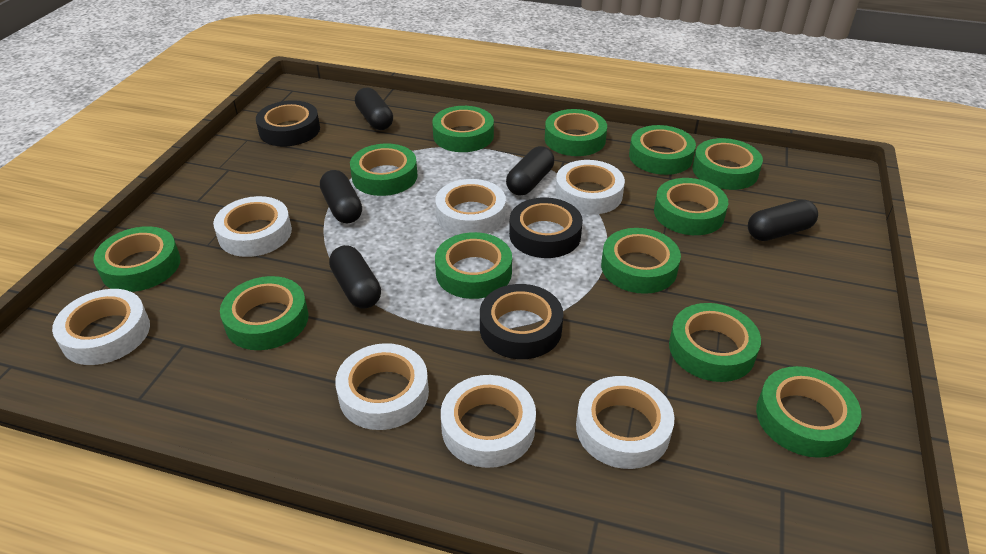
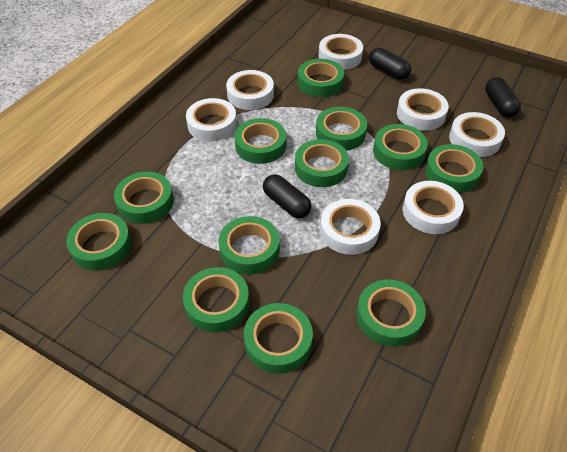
black capsule: [320,170,362,223] [329,245,381,309] [355,87,393,130] [506,146,554,196] [748,199,818,241] = 5 -> [263,174,311,218] [369,48,411,80] [485,77,521,117] = 3
black tape: [256,100,320,147] [480,284,563,359] [509,197,583,258] = 3 -> none = 0

